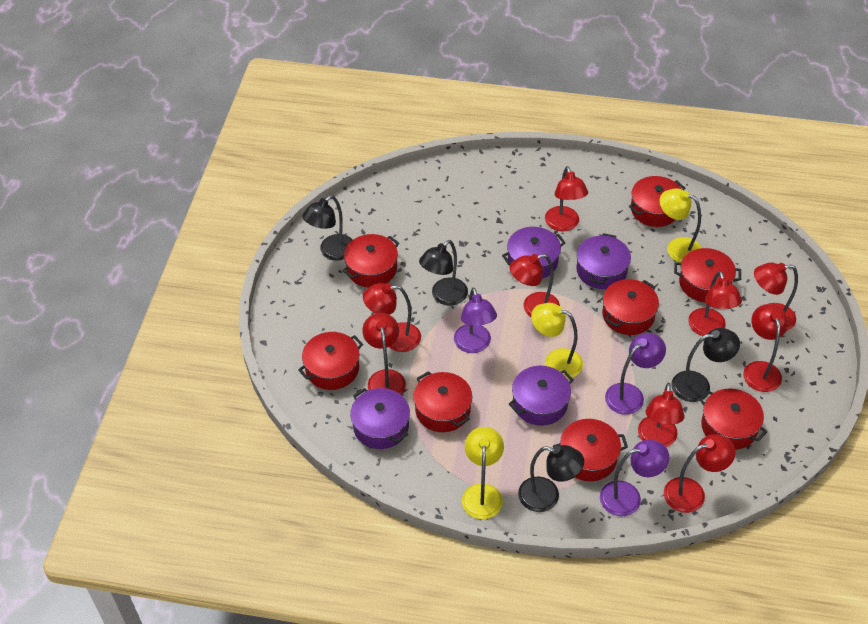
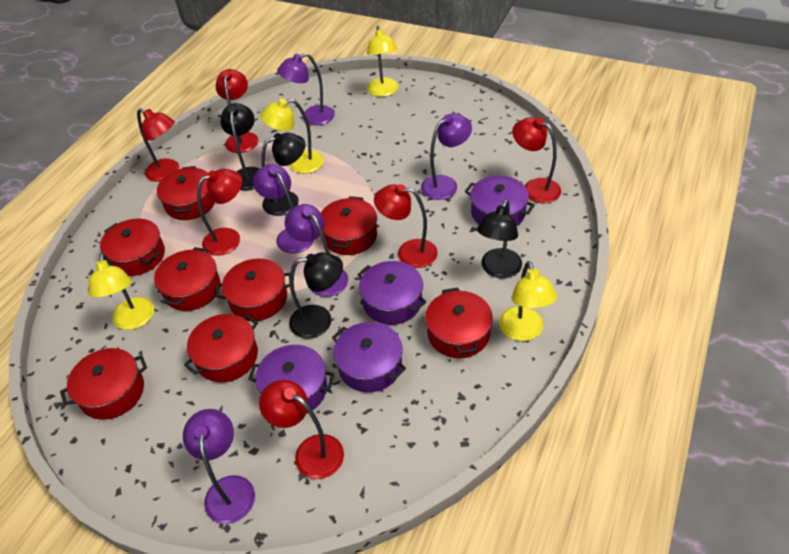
purple lamp: [454,288,497,353] [600,440,669,516] [605,333,666,415] = 3 -> [183,409,255,524] [253,164,314,254] [277,53,335,125] [285,204,348,297] [421,113,472,200] = 5
red lamp: [362,313,406,395] [363,283,421,352] [510,254,560,317] [545,166,588,231] [638,383,685,447] [664,434,736,513] [688,271,742,336] [743,304,788,392] [754,263,798,331] = 9 -> [137,108,179,182] [197,169,242,256] [216,69,258,153] [259,380,344,479] [374,184,438,268] [512,117,561,203] = 6
yellow lamp: [462,427,504,519] [531,303,583,379] [660,188,702,263] = 3 -> [88,253,154,330] [261,99,324,174] [367,26,398,97] [499,261,557,341] = 4

